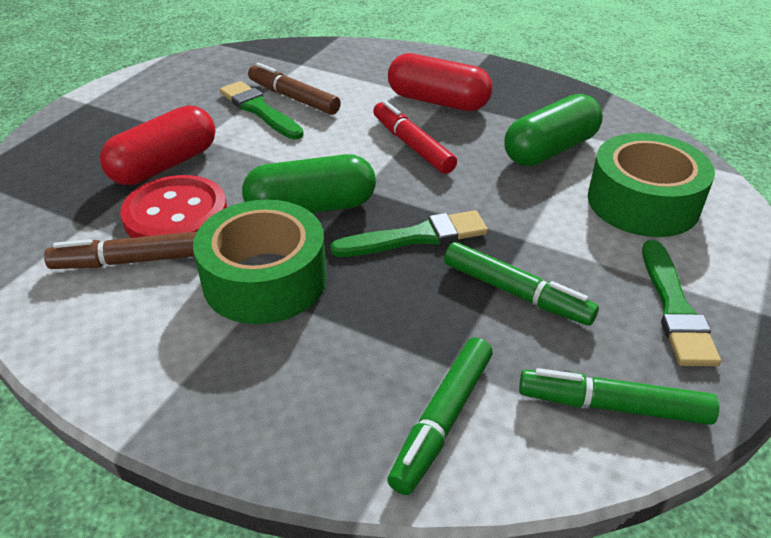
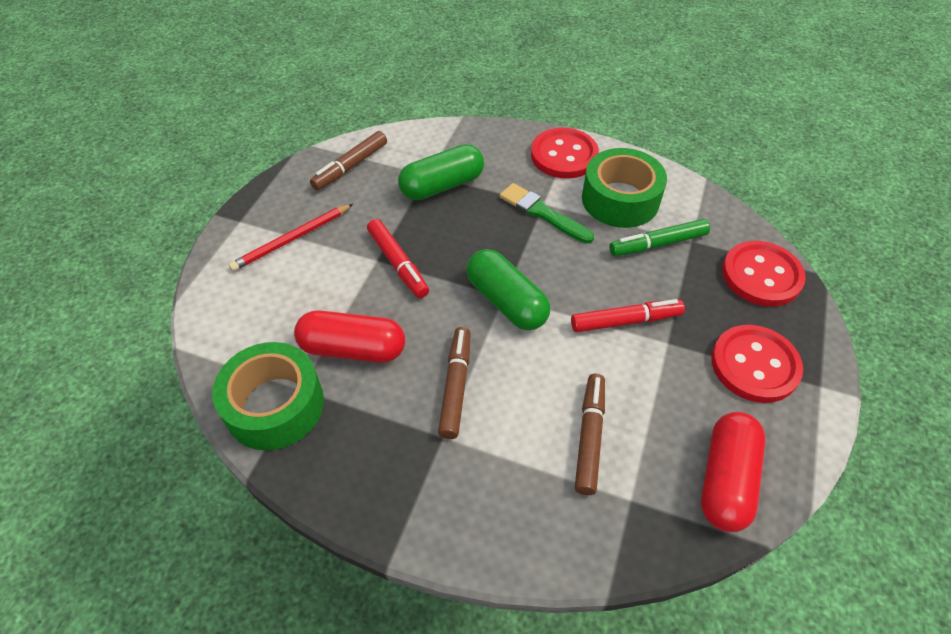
brown marker: [44,231,197,269] [248,62,341,115] = 2 -> [310,131,387,190] [438,327,471,439] [575,374,605,495] = 3
green brush: [220,81,304,139] [330,210,488,257] [642,240,721,366] = 3 -> [500,183,594,244] = 1
green marker: [387,337,493,495] [444,242,599,326] [519,368,719,425] = 3 -> [609,219,710,256] = 1
red button: [120,175,227,238] = 1 -> [531,128,599,179] [711,325,803,403] [722,241,806,307] = 3
red marker: [373,100,457,174] = 1 -> [367,219,429,298] [571,299,685,332] = 2
red pencil: none = 0 -> [229,204,353,271] = 1

